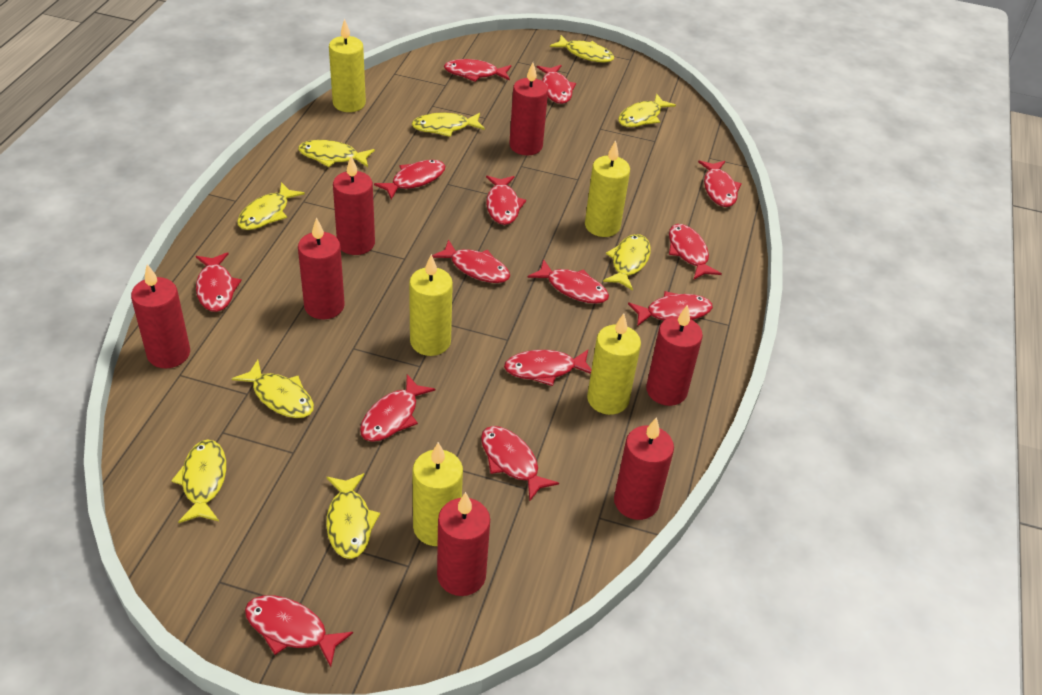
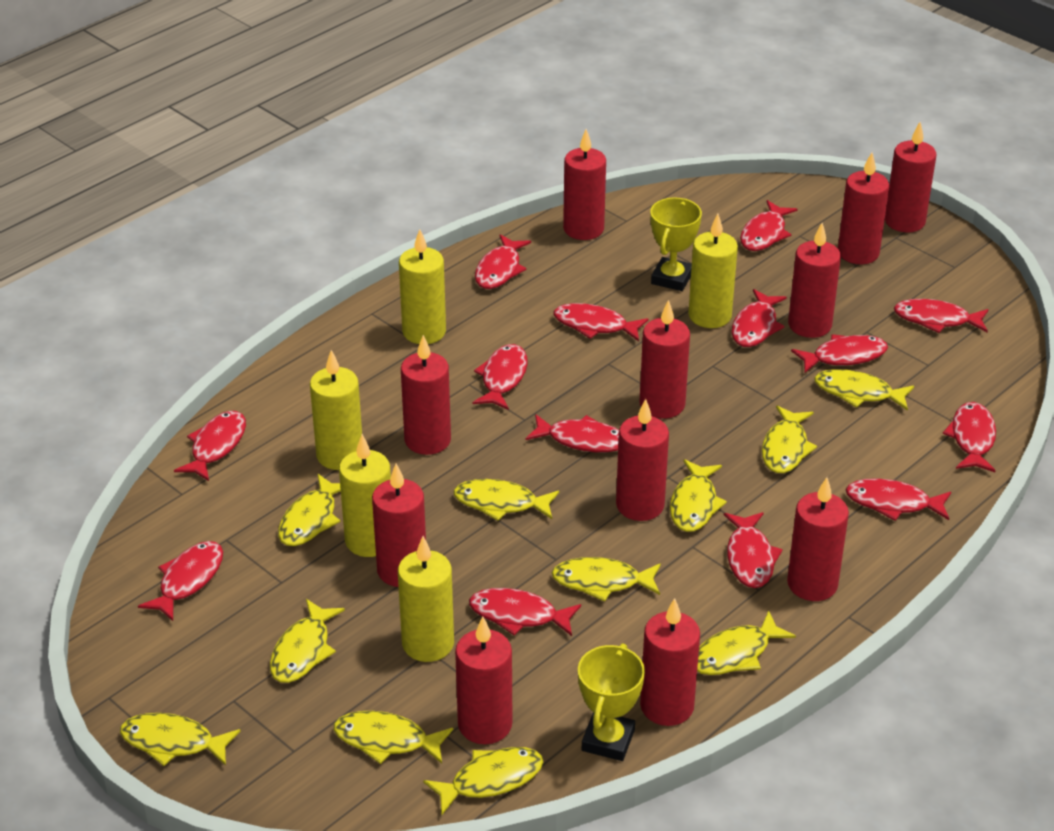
red candle: [131,264,190,368] [298,217,345,319] [333,156,375,255] [437,492,490,596] [509,62,548,155] [614,417,674,520] [646,305,703,406] = 7 -> [372,464,426,587] [401,335,451,455] [455,617,513,744] [563,129,606,240] [616,399,669,521] [640,300,690,419] [640,598,700,726] [787,477,849,601] [788,223,841,338] [838,153,889,264] [885,122,936,233] = 11
yellow fish: [171,439,226,523] [232,360,314,418] [237,182,305,230] [298,140,375,167] [326,473,380,559] [412,113,485,137] [550,35,614,63] [603,234,651,291] [618,94,676,127] = 9 -> [120,713,240,766] [270,599,345,683] [278,474,341,546] [334,711,453,764] [423,747,543,815] [453,479,559,521] [552,557,661,602] [670,459,727,532] [697,611,796,675] [762,405,817,473] [814,369,914,411] = 11
yellow trophy: none = 0 -> [578,643,645,761] [650,198,702,291] = 2

